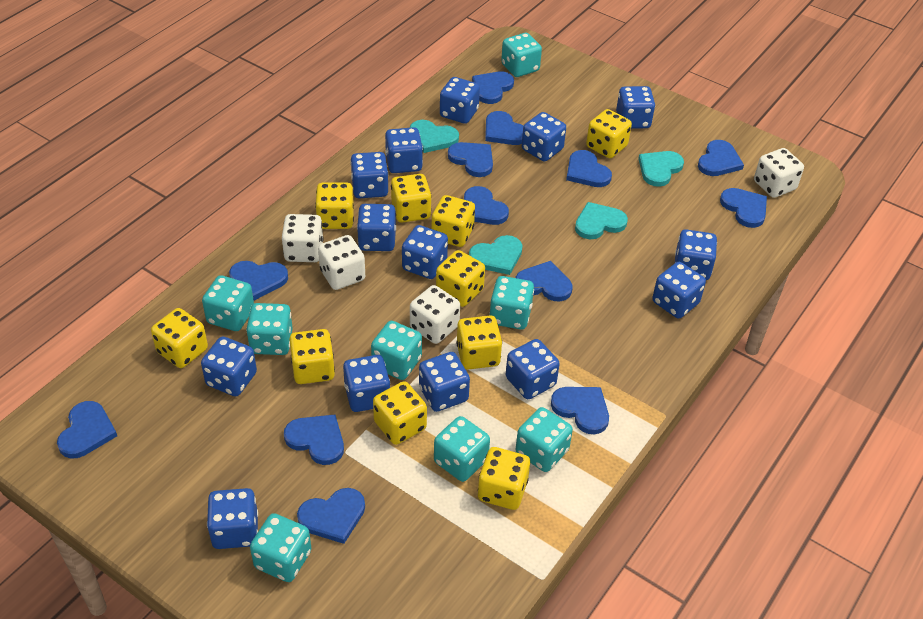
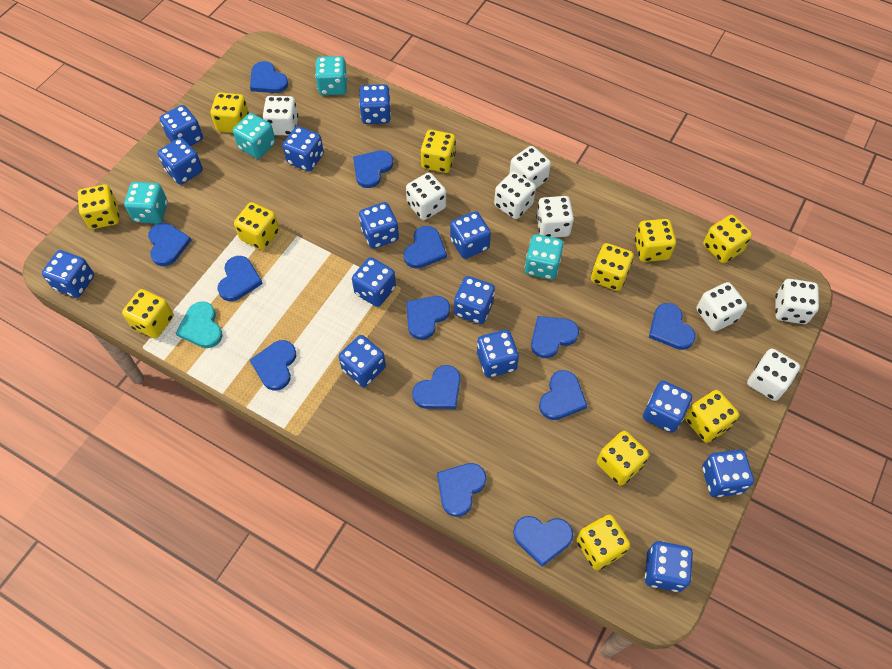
turquoise dice: [202,275,254,331] [246,303,293,355] [250,513,311,582] [371,321,422,380] [434,416,490,482] [489,276,534,330] [501,33,542,77] [516,407,573,472] = 8 -> [124,182,168,224] [233,113,276,159] [315,56,347,95] [525,234,564,280] = 4
turquoise heart: [410,120,459,153] [469,235,523,275] [575,202,628,239] [638,151,684,187] = 4 -> [176,301,223,348] = 1
white dice: [282,214,323,262] [318,235,365,290] [410,285,460,344] [754,148,804,198] = 4 -> [263,96,298,135] [406,173,446,220] [494,171,536,219] [509,146,551,188] [536,196,574,238] [696,282,747,332] [747,349,800,401] [775,279,819,324] = 8
yellow dice: [151,308,208,368] [289,329,335,384] [315,183,354,229] [373,381,427,445] [391,174,432,223] [432,195,475,247] [436,250,485,307] [456,316,502,369] [478,447,530,510] [586,109,632,158] = 10 -> [78,184,119,229] [122,289,174,339] [211,92,249,133] [234,202,279,250] [421,130,456,173] [576,515,630,570] [591,243,634,291] [597,431,649,486] [635,219,676,262] [685,390,739,443] [703,215,752,263] = 11

